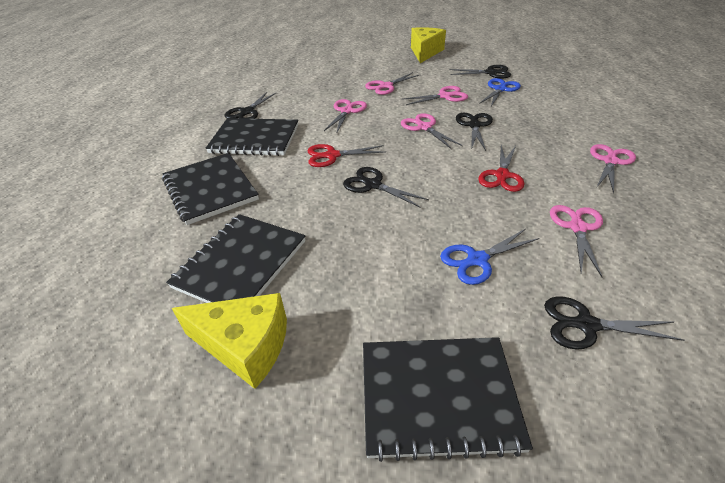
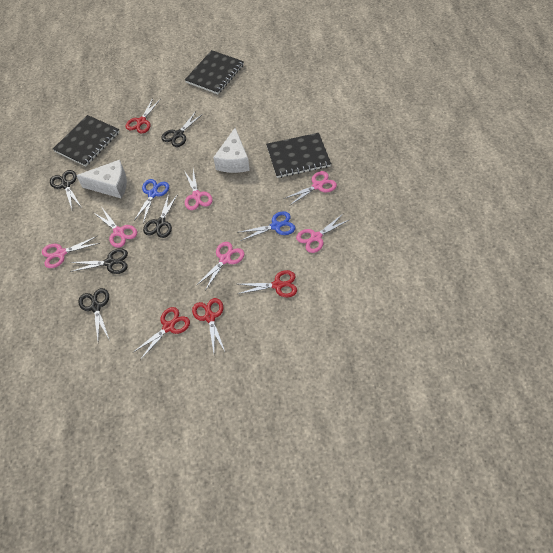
black notebook: [162,153,259,225] [166,214,305,303] [205,118,298,156] [363,337,533,462] = 4 -> [53,115,119,167] [185,50,244,94] [266,133,331,178] = 3
red scissors: [308,144,386,167] [478,145,524,192] = 2 -> [126,98,161,133] [132,307,190,360] [192,298,225,352] [238,270,297,297] = 4
white cheese: none = 0 -> [76,160,127,199] [213,128,250,173] = 2
yellow cheese: [172,293,287,389] [411,27,446,63] = 2 -> none = 0

